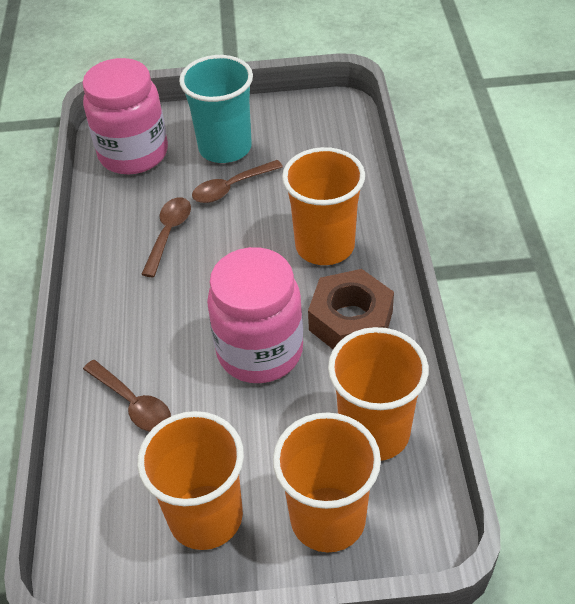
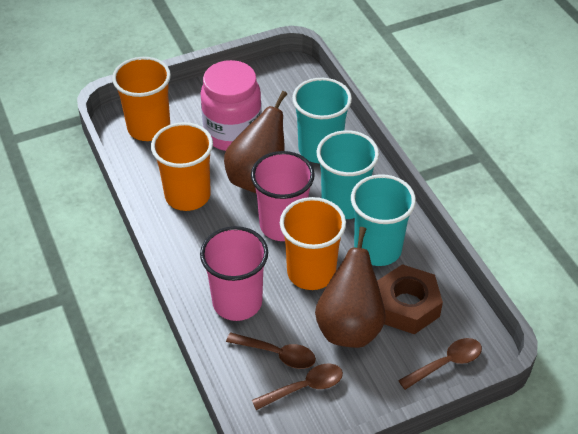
brown pear: none = 0 -> [224,91,287,193] [315,227,386,348] = 2
orange cup: [137,411,244,550] [273,412,381,552] [282,147,365,265] [328,327,429,461] = 4 -> [112,57,171,141] [151,122,213,211] [280,197,346,290] = 3
pink cup: none = 0 -> [200,226,268,321] [251,151,315,241] = 2
pink jar: [82,58,168,174] [207,247,303,383] = 2 -> [200,60,262,151] = 1
turquoise cup: [179,55,253,163] = 1 -> [292,78,352,163] [317,130,379,219] [351,174,416,266] = 3

